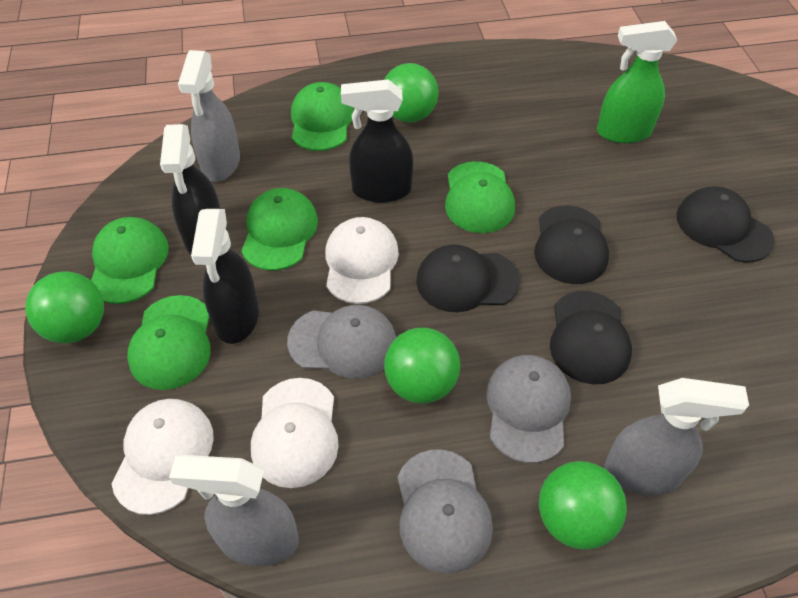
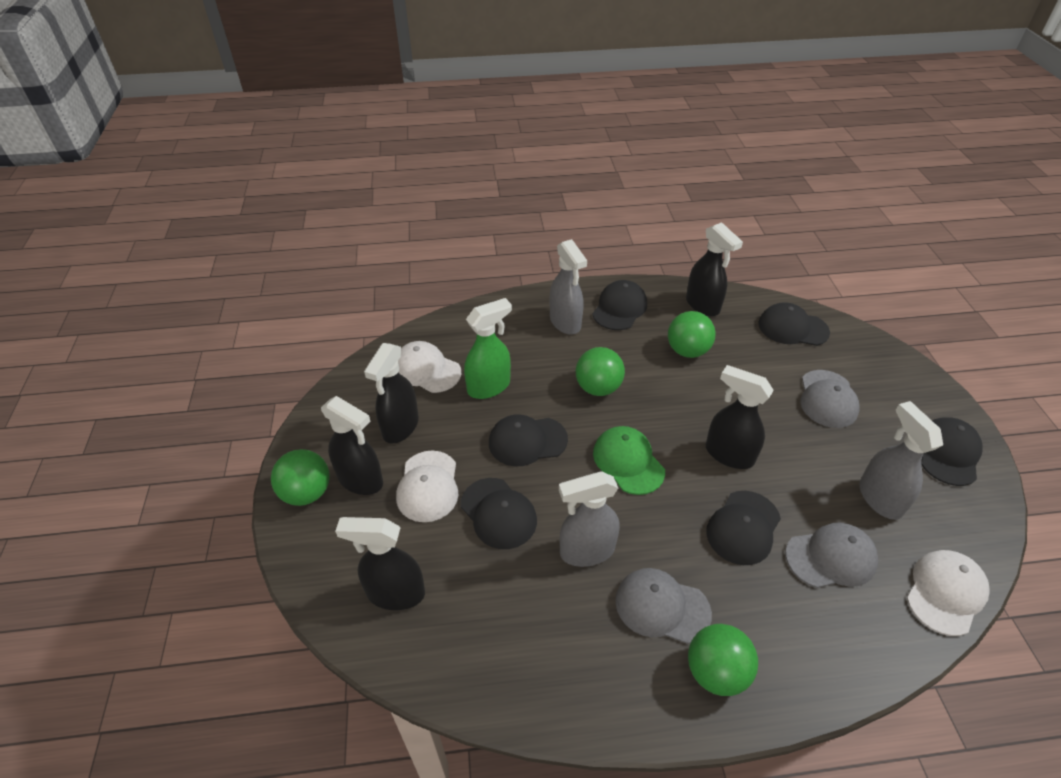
black cap: [416,245,520,312] [534,205,609,284] [550,291,632,385] [677,186,774,263] = 4 -> [461,478,537,549] [489,414,568,466] [592,280,647,330] [706,491,781,565] [758,302,830,346] [922,417,983,486] = 6
black spray bottle: [160,124,220,254] [191,209,259,344] [341,79,413,203] = 3 -> [321,396,383,495] [335,517,425,610] [364,343,419,444] [686,222,743,316] [706,365,774,469] = 5
green cap: [91,217,169,304] [127,295,211,390] [241,188,318,271] [291,82,354,151] [445,161,515,233] = 5 -> [593,426,665,495] = 1

